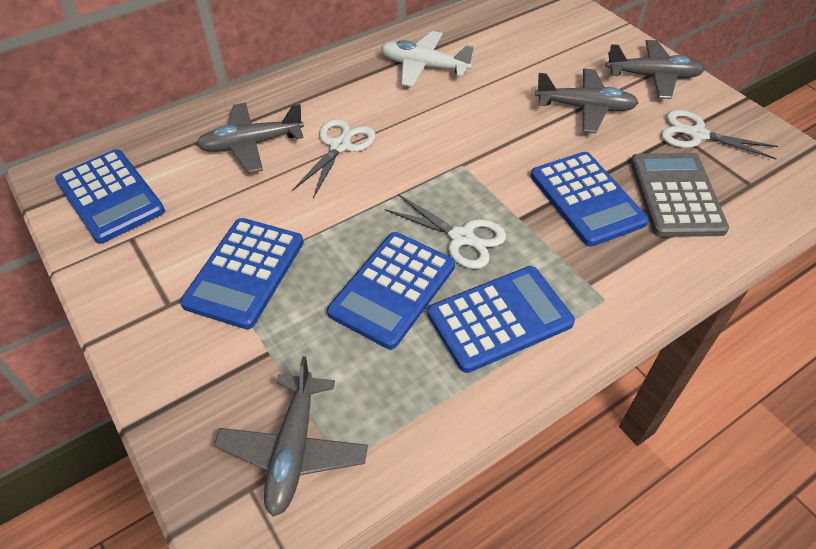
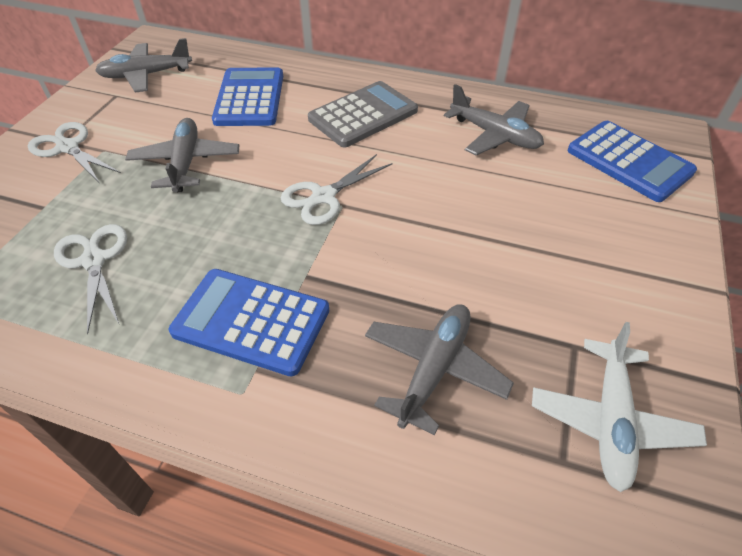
blue calculator: [55,149,165,244] [180,218,304,329] [327,232,455,349] [427,266,575,373] [531,152,649,247] = 5 -> [169,269,329,377] [212,67,283,126] [568,121,697,202] = 3

